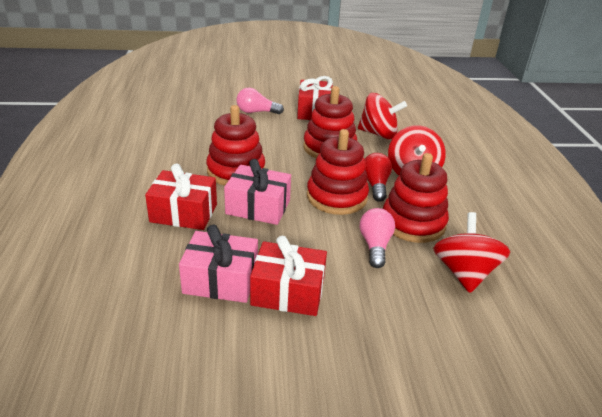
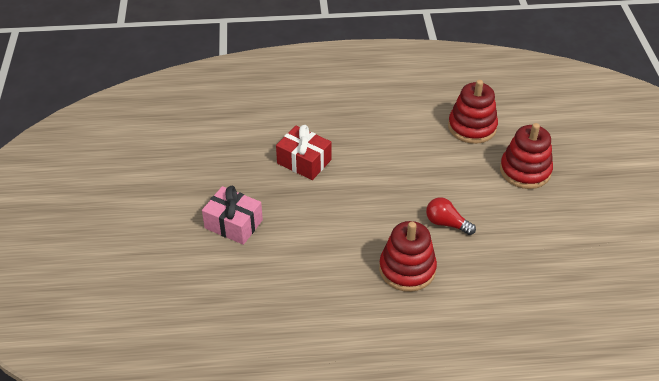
pink gift: [179,225,258,303] [224,159,291,225] = 2 -> [202,186,263,245] = 1
pink light bulb: [236,88,284,114] [360,208,395,268] = 2 -> none = 0
red gift: [145,163,217,230] [250,236,327,316] [297,76,333,120] = 3 -> [276,125,331,180] = 1
red spinning top: [358,93,407,139] [388,125,446,175] [433,212,510,293] = 3 -> none = 0
red stacking toy: [206,105,265,186] [303,86,357,158] [307,129,369,215] [383,153,449,243] = 4 -> [379,221,437,292] [448,80,498,144] [500,123,553,189] = 3

